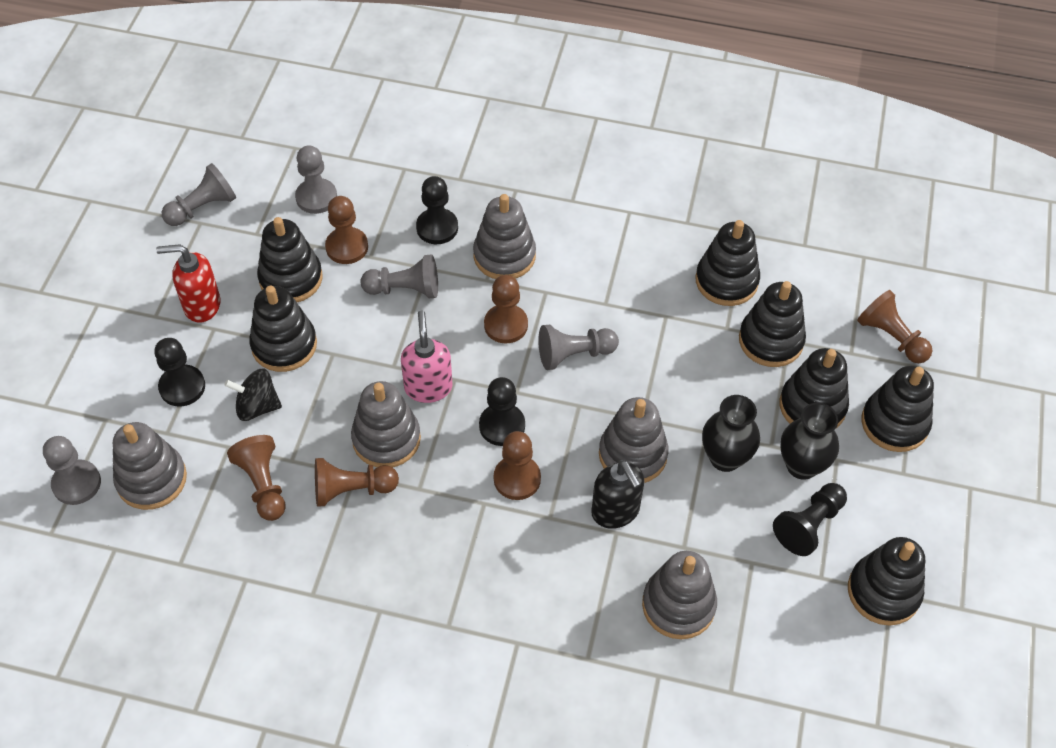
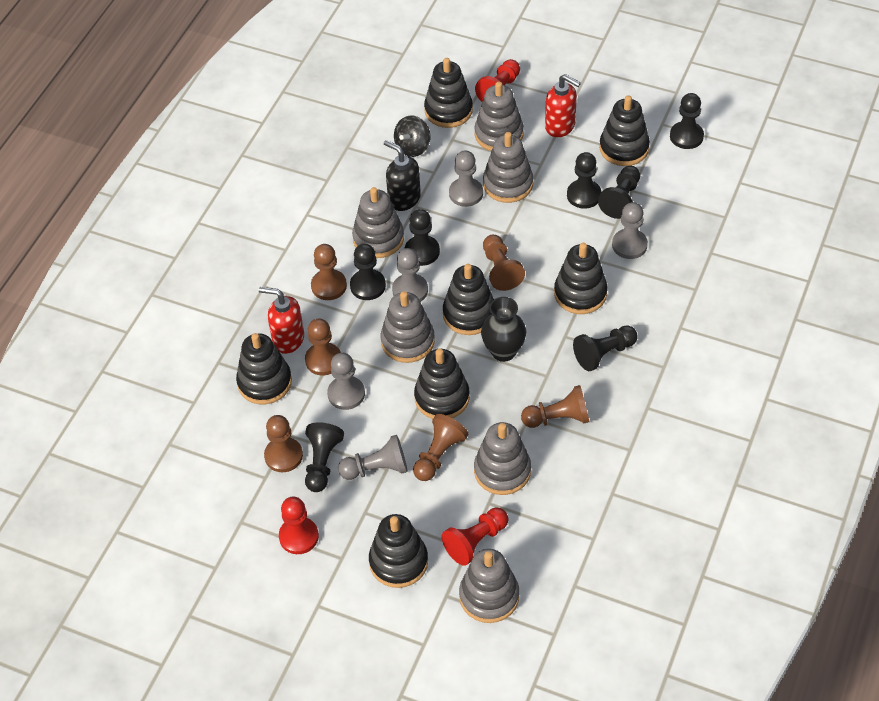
black pawn: [154,338,205,407] [416,176,458,244] [479,377,525,446] [773,483,847,556] = 4 -> [305,422,344,492] [350,244,386,300] [405,209,440,266] [567,152,601,209] [573,325,638,371] [598,166,640,219] [670,93,704,149] = 7
black vase: [702,395,760,472] [780,403,839,480] = 2 -> [481,297,526,362] = 1
grey stacking toy: [113,422,187,510] [351,381,421,467] [473,194,536,279] [599,397,669,483] [642,551,717,639] = 5 -> [352,187,404,258] [380,291,435,363] [459,549,519,623] [474,82,524,151] [474,422,531,495] [483,132,533,203] = 6
pink soap dispenser: [401,311,452,403] = 1 -> none = 0
red pawn: none = 0 -> [279,497,319,554] [442,507,509,566] [475,59,520,102] = 3
red soap dispenser: [156,244,220,323] = 1 -> [259,287,304,354] [545,74,581,137] = 2

